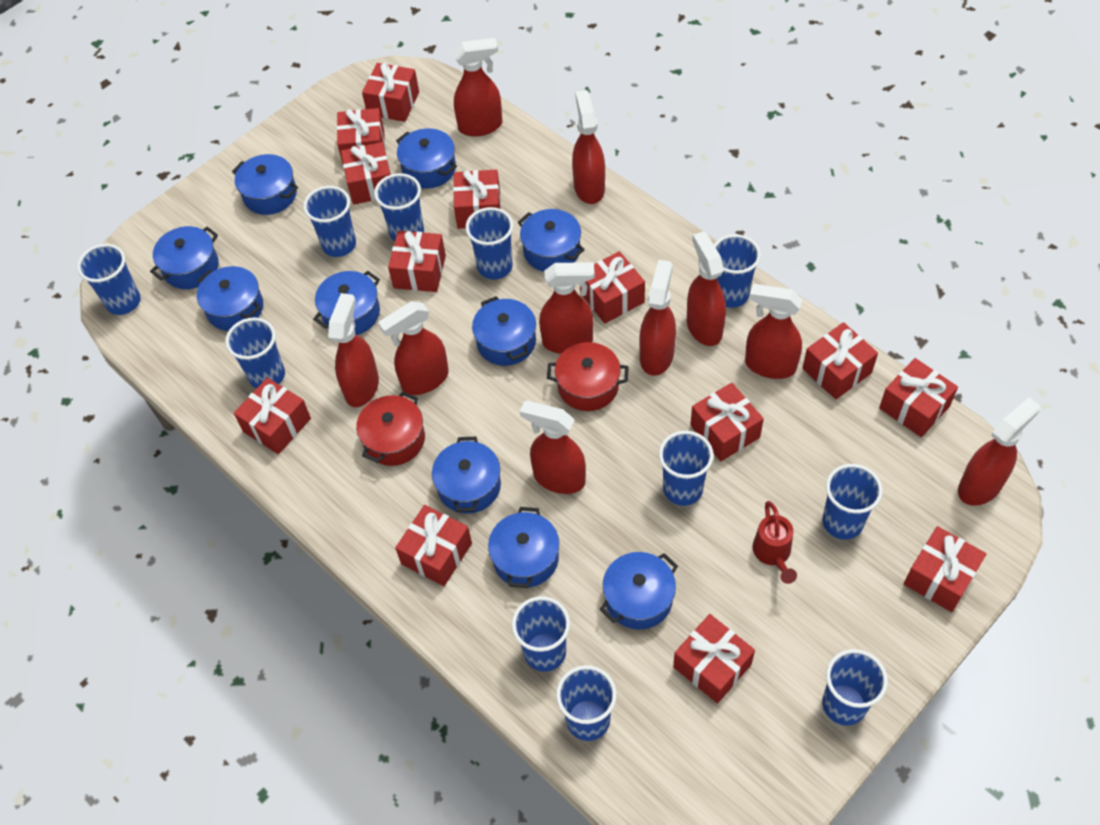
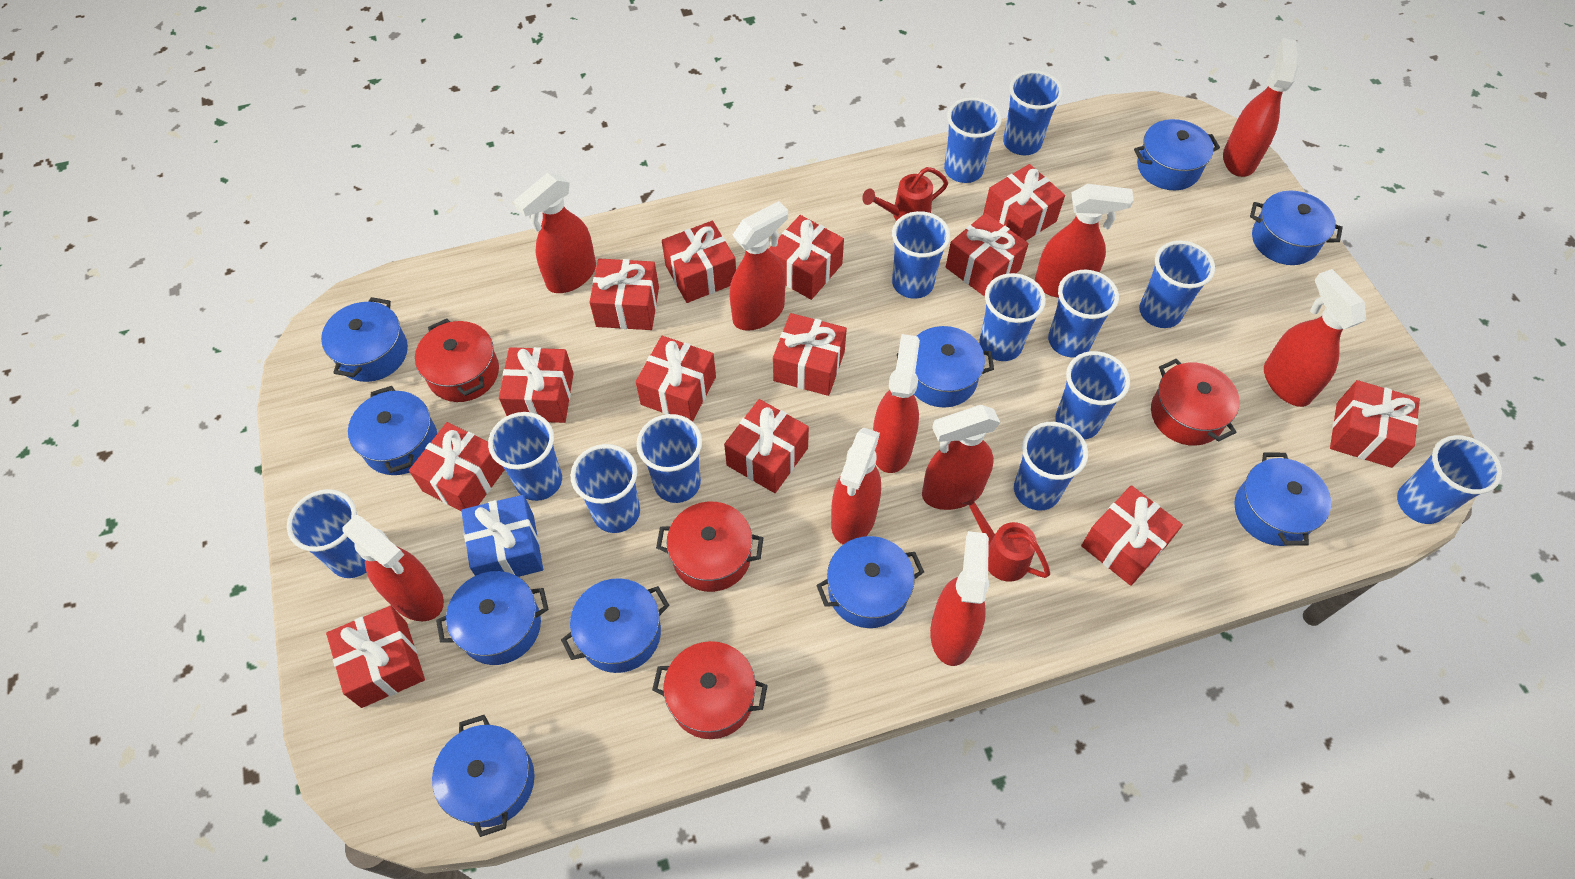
blue cup: [77,244,141,315] [225,317,285,389] [303,186,356,257] [374,173,424,242] [465,207,513,280] [512,596,570,672] [556,665,617,741] [659,431,714,506] [714,234,761,308] [822,464,883,540] [822,649,888,726] = 11 -> [287,489,366,578] [488,412,562,501] [571,444,640,533] [636,414,702,503] [892,211,950,299] [944,97,1002,183] [979,273,1046,361] [1003,70,1063,155] [1014,422,1088,510] [1048,270,1119,358] [1055,351,1130,440] [1139,241,1215,328] [1397,435,1502,524] = 13
blue gift: none = 0 -> [461,495,543,577] = 1
red pot: [356,391,425,466] [547,342,629,411] = 2 -> [415,319,499,402] [652,641,768,739] [656,502,763,592] [1151,359,1240,446] = 4
red watering can: [752,501,797,584] = 1 -> [862,167,948,221] [959,490,1050,582] = 2

